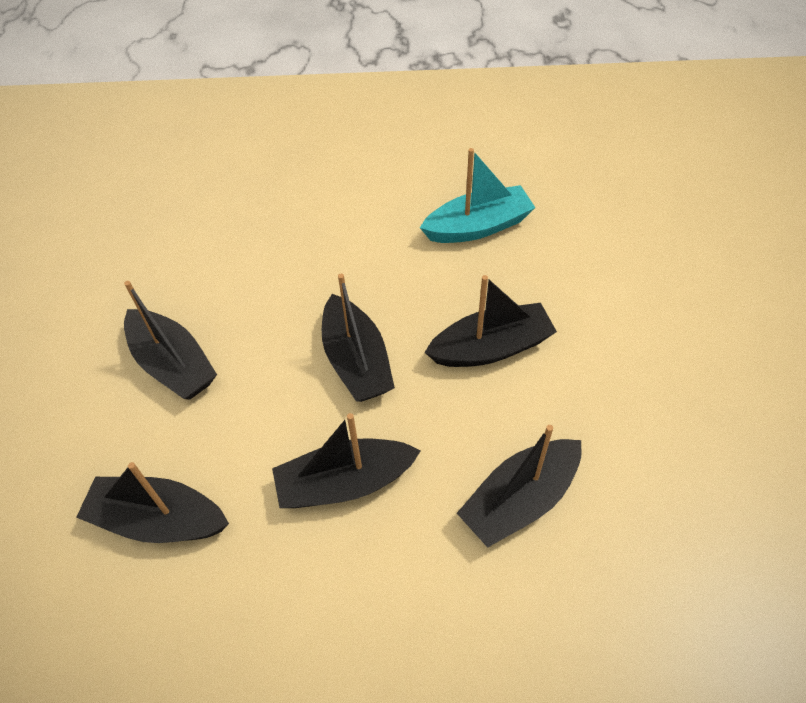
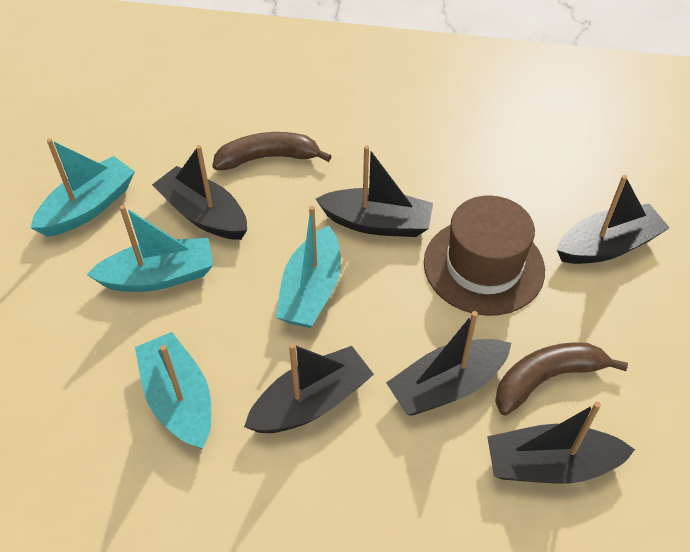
brown banana: none = 0 -> [212,132,332,170] [495,342,628,416] = 2
brown hat: none = 0 -> [424,195,545,316] = 1
turquoise boat: [420,148,536,243] = 1 -> [31,138,135,237] [86,205,213,292] [135,332,211,449] [276,206,341,328] = 4

